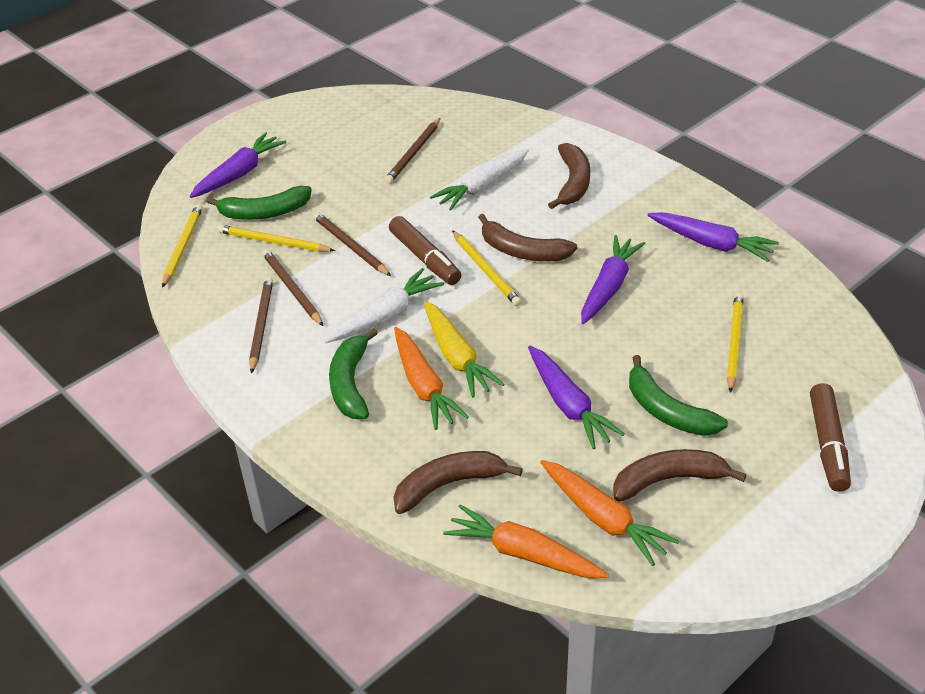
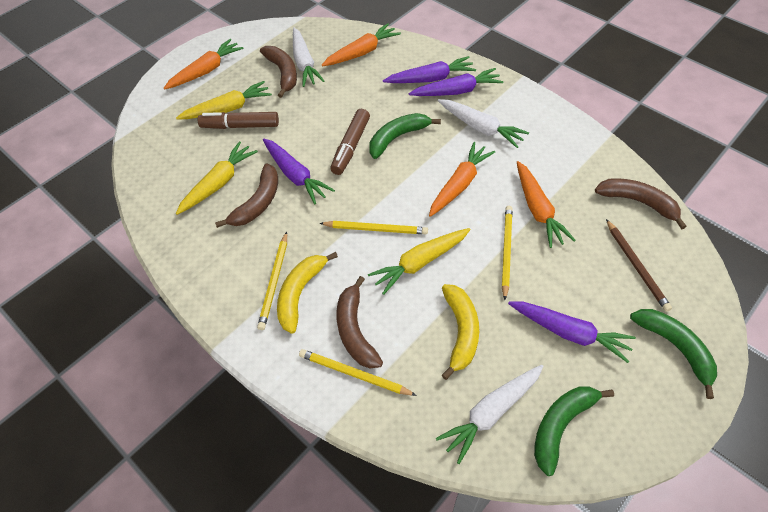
brown pencil: [249,277,273,374] [262,249,323,326] [313,212,391,276] [385,118,440,184] = 4 -> [606,219,672,312] = 1
orange carrot: [394,327,469,430] [443,505,609,578] [540,460,679,566] = 3 -> [164,39,244,90] [322,23,401,66] [429,142,495,217] [517,161,576,248] = 4
white carrot: [324,268,444,343] [430,149,529,211] = 2 -> [293,28,325,87] [436,365,543,464] [438,99,529,148] = 3
yellow banana: none = 0 -> [277,252,338,334] [442,284,479,380] = 2
yellow carrot: [424,301,504,398] = 1 -> [176,81,272,120] [176,141,258,215] [368,228,470,295] = 3

